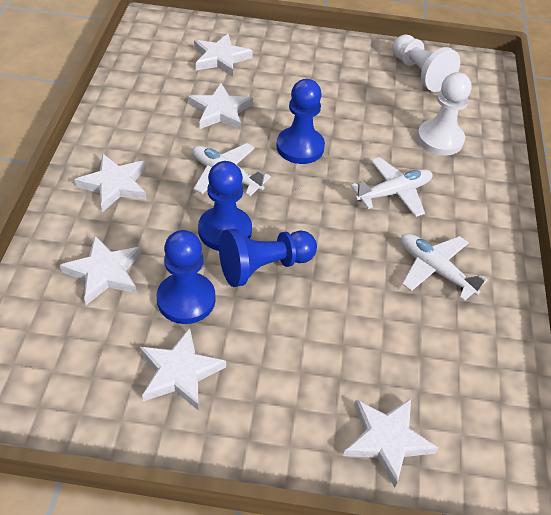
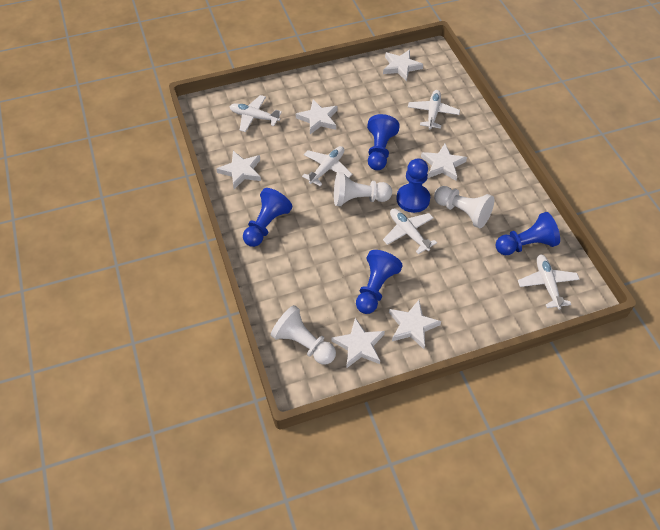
blue pawn: [157,230,216,324] [198,161,252,251] [219,229,317,287] [276,79,325,164] = 4 -> [243,188,292,247] [356,250,403,314] [367,114,400,170] [396,158,430,213] [496,212,560,255] = 5
white pawn: [393,35,460,92] [417,72,471,155] = 2 -> [271,305,336,364] [334,172,392,206] [434,186,494,228] = 3
white plane: [192,143,271,196] [351,157,433,217] [401,233,487,301] = 3 -> [229,95,282,132] [302,146,352,186] [383,209,437,254] [408,90,460,129] [518,255,580,310] = 5

